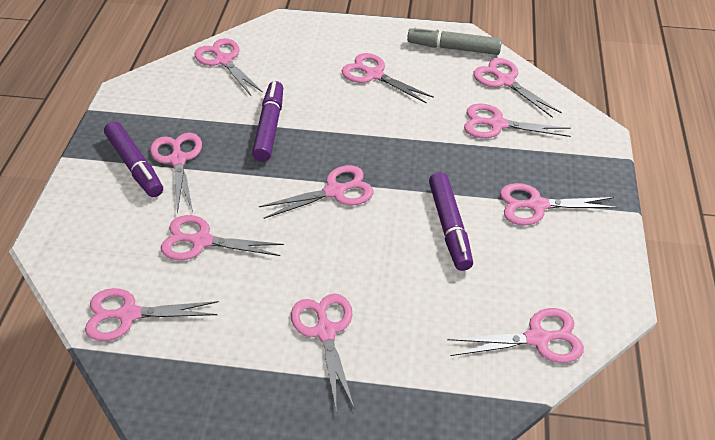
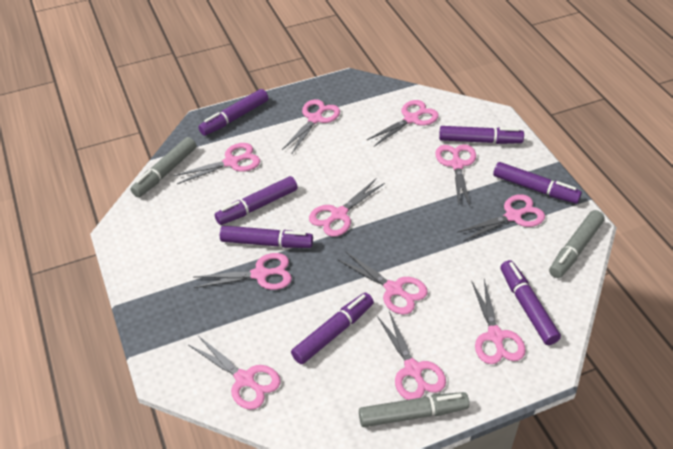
grey marker: [407,26,502,55] = 1 -> [131,137,196,197] [359,392,469,427] [549,210,605,278] = 3
purple marker: [104,121,163,197] [252,81,283,162] [429,172,473,271] = 3 -> [198,89,268,136] [215,176,298,225] [220,225,313,248] [291,293,374,364] [439,126,524,144] [493,162,582,204] [500,260,561,345] = 7

